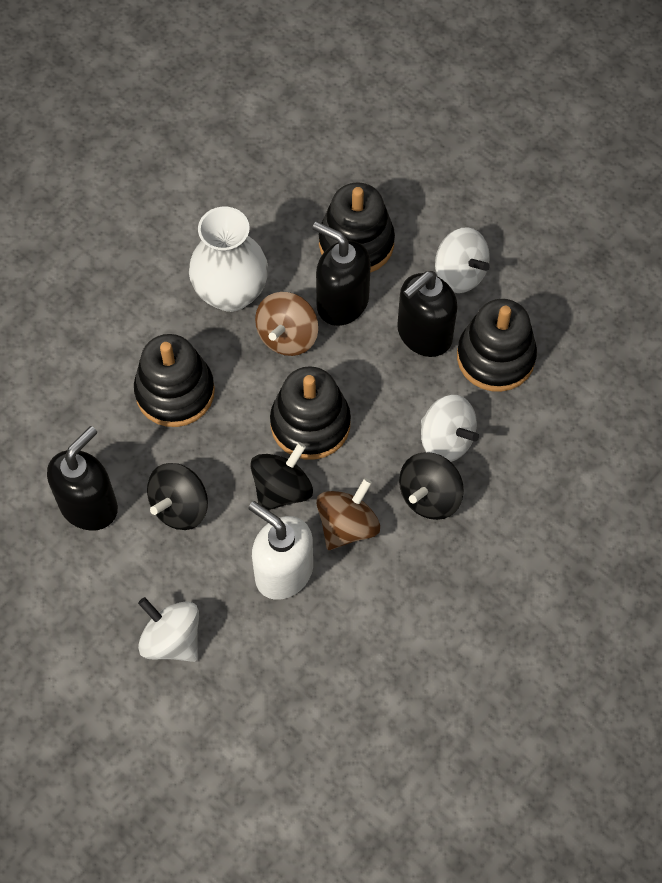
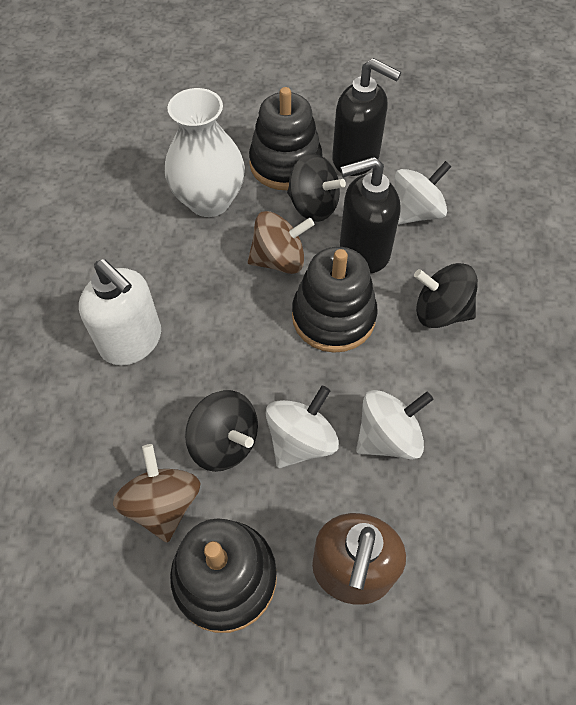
black soap dispenser: [47,426,118,531] [313,221,371,326] [397,271,458,357] = 3 -> [332,58,401,176] [340,157,400,273] = 2
black stacking toy: [134,334,215,427] [270,366,351,460] [319,182,395,273] [457,299,537,392] = 4 -> [170,518,277,633] [249,87,322,190] [292,247,378,353] = 3
brown soap dispenser: none = 0 -> [312,513,406,605] = 1

